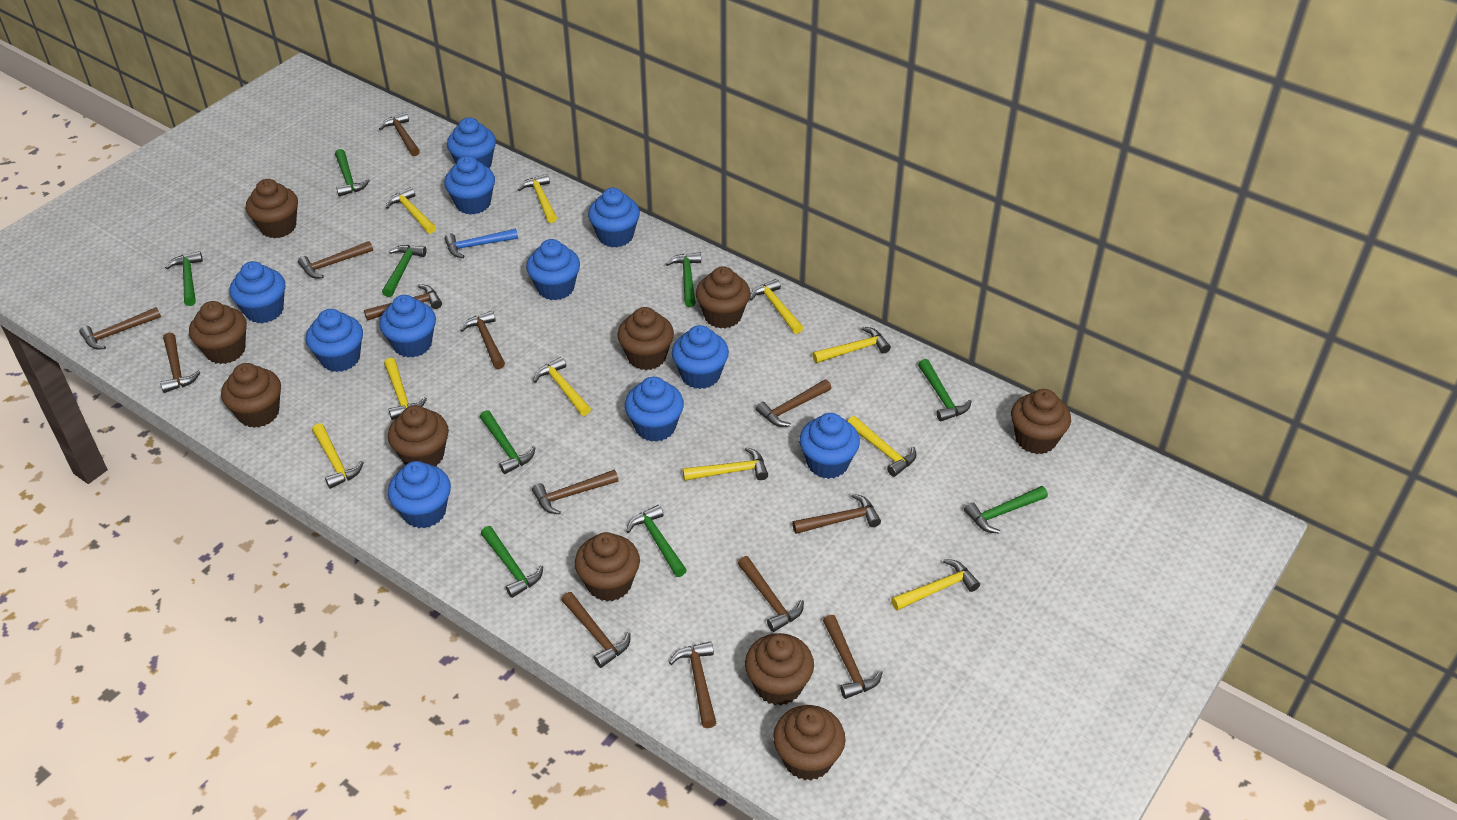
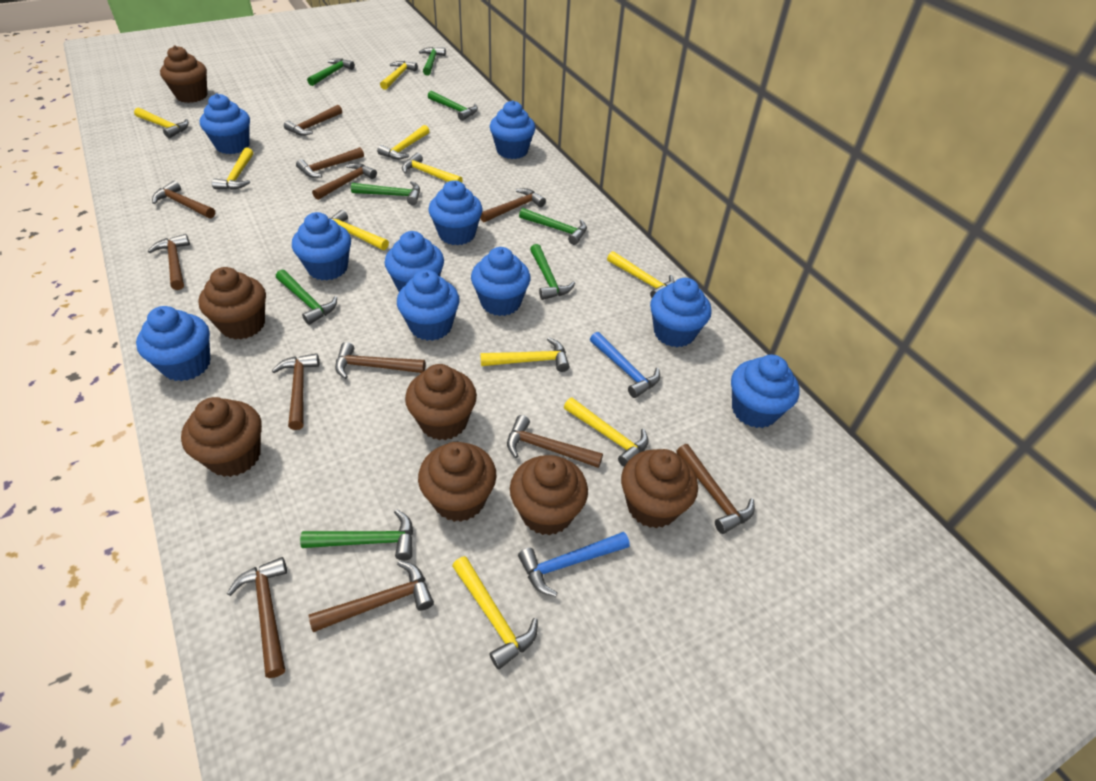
blue cupcake: [230,261,285,323] [306,309,363,372] [379,295,436,358] [388,461,451,528] [444,156,495,214] [447,117,496,169] [526,239,580,300] [588,188,640,247] [625,377,684,442] [672,325,729,389] [799,413,860,479] = 11 -> [136,306,210,381] [200,93,250,154] [292,212,351,281] [385,231,444,291] [397,270,460,341] [428,180,483,245] [471,247,531,316] [490,100,536,159] [650,278,712,347] [731,355,800,428] = 10
blue hammer: [444,228,518,258] = 1 -> [518,532,630,597] [590,332,660,398] = 2
brown cupcake: [189,301,247,364] [221,363,281,428] [246,179,298,238] [388,405,449,466] [575,532,640,601] [617,307,674,370] [696,266,750,329] [745,633,814,706] [773,705,846,780] [1011,389,1071,454] = 10 -> [160,46,207,103] [181,397,262,477] [198,267,266,339] [405,364,477,440] [418,442,496,522] [510,455,588,536] [621,449,698,528] = 7
brown hammer: [79,307,161,349] [160,333,201,393] [298,241,373,278] [364,284,442,321] [379,112,420,156] [460,311,505,369] [532,470,619,515] [561,592,631,668] [669,641,716,728] [738,556,804,632] [756,379,831,427] [792,494,881,534] [823,615,883,699] = 13 -> [148,234,190,290] [152,181,215,218] [227,557,287,678] [272,353,319,430] [284,105,342,136] [296,147,364,178] [309,561,434,632] [312,163,377,200] [335,342,425,379] [480,188,546,222] [507,415,603,468] [676,444,755,534] = 12
green hammer: [165,251,203,306] [335,149,370,197] [382,245,426,297] [480,410,535,474] [481,526,543,598] [626,505,687,577] [666,252,701,307] [918,359,972,421] [964,486,1048,533] = 9 -> [276,270,337,325] [300,509,413,560] [307,58,355,86] [351,181,420,205] [419,47,446,76] [428,91,478,121] [519,208,587,245] [530,244,575,300] = 8

